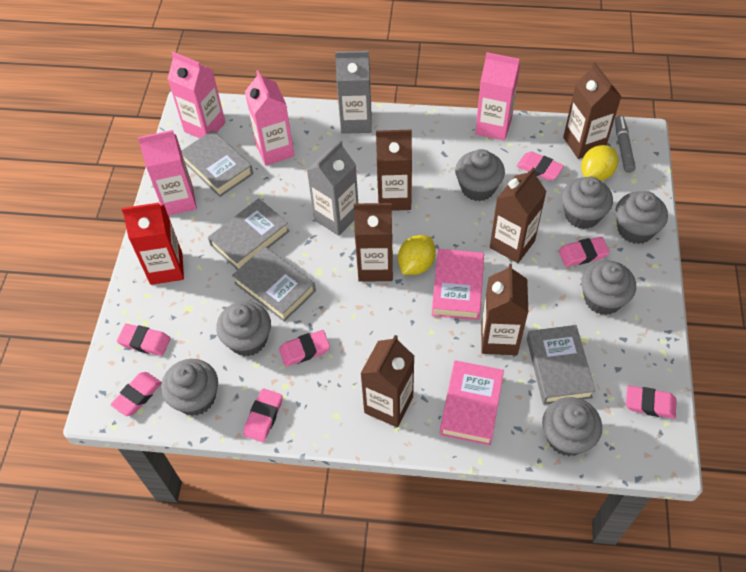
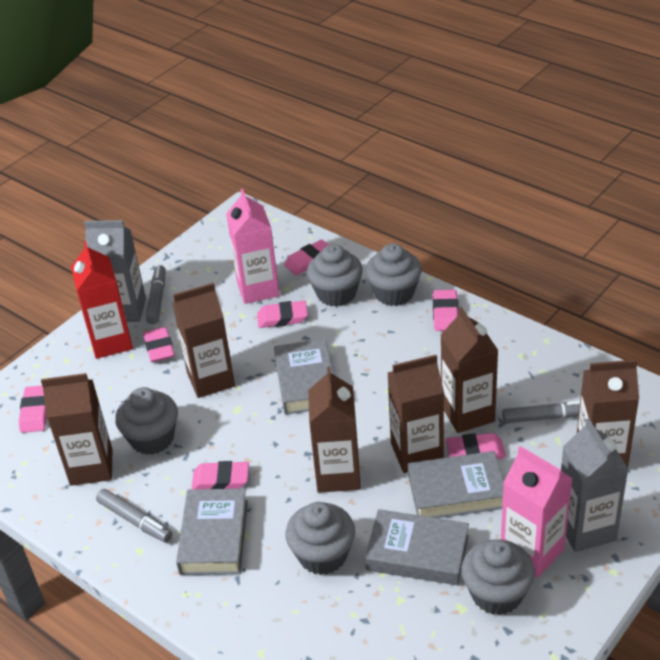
grey cupcake: [161,359,218,416] [216,301,271,357] [455,149,505,201] [542,397,602,456] [562,177,613,229] [581,260,636,315] [616,191,668,244] = 7 -> [115,387,178,455] [285,502,355,575] [307,244,363,307] [365,243,422,306] [462,539,535,615] = 5
grey marker: [615,115,636,173] = 1 -> [96,489,173,543] [146,265,166,324] [502,401,580,423] = 3
pink book: [432,249,484,320] [440,360,504,446] = 2 -> none = 0
pink carton: [138,130,197,215] [168,52,225,138] [245,70,294,166] [475,52,520,141] = 4 -> [226,189,280,304] [501,446,573,578] = 2
yellow lemon: [398,235,436,275] [581,145,618,181] = 2 -> none = 0

